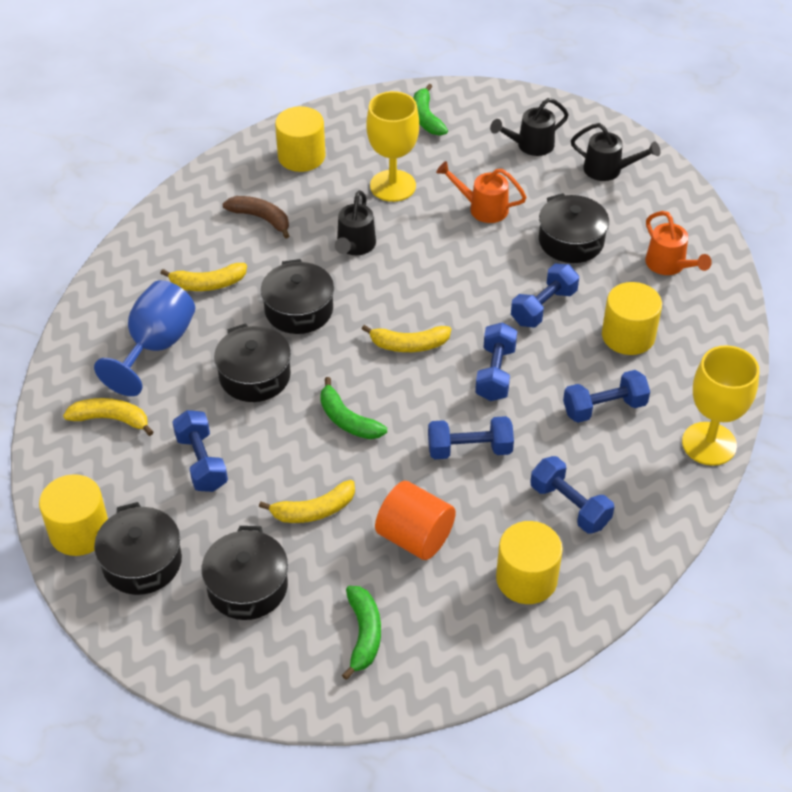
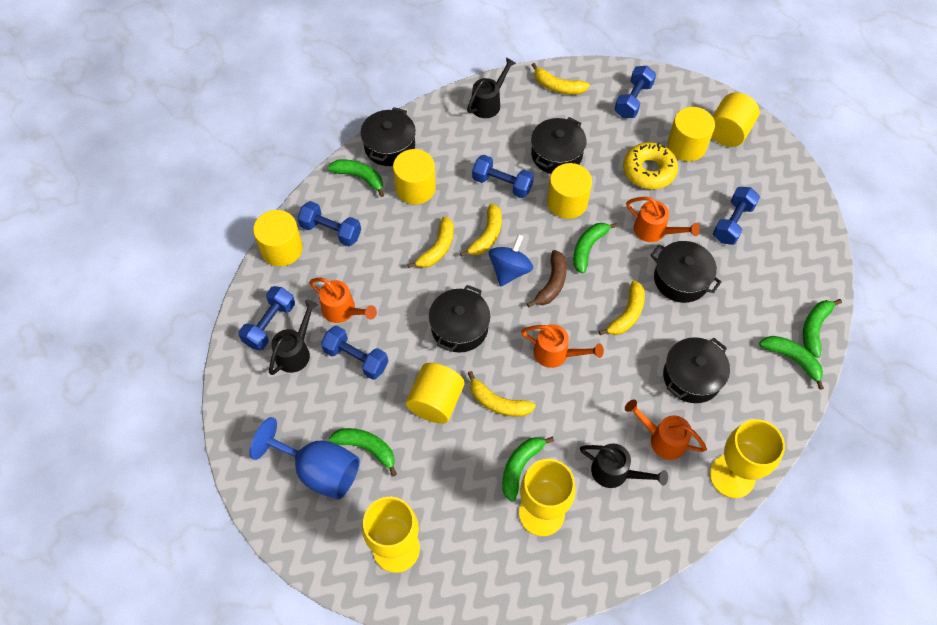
blue spinning top: none = 0 -> [489,234,533,287] = 1
green banana: [320,377,387,439] [342,586,381,680] [413,84,448,136] = 3 -> [328,159,384,197] [329,428,397,477] [502,437,554,502] [573,223,618,274] [759,336,824,390] [803,299,842,358] = 6
orange cylinder: [375,481,456,560] = 1 -> none = 0
orange watering can: [436,161,527,223] [645,211,712,275] = 2 -> [309,278,377,323] [521,324,604,368] [625,400,707,460] [626,197,700,242] = 4
yellow banana: [63,398,153,436] [160,263,247,291] [259,480,355,523] [362,325,451,352] = 4 -> [408,216,454,268] [460,203,502,257] [467,371,536,417] [532,63,590,95] [599,280,645,335] = 5
yellow cylinder: [39,474,108,556] [275,106,325,172] [496,521,563,604] [602,282,662,355] = 4 -> [253,210,303,266] [393,149,436,204] [406,363,464,424] [547,163,592,219] [667,107,715,161] [712,92,760,147] = 6
yellow donut: none = 0 -> [623,142,678,189] = 1
yellow goblet: [366,91,419,202] [682,345,759,466] = 2 -> [362,497,420,573] [519,459,576,536] [710,419,785,498] = 3

